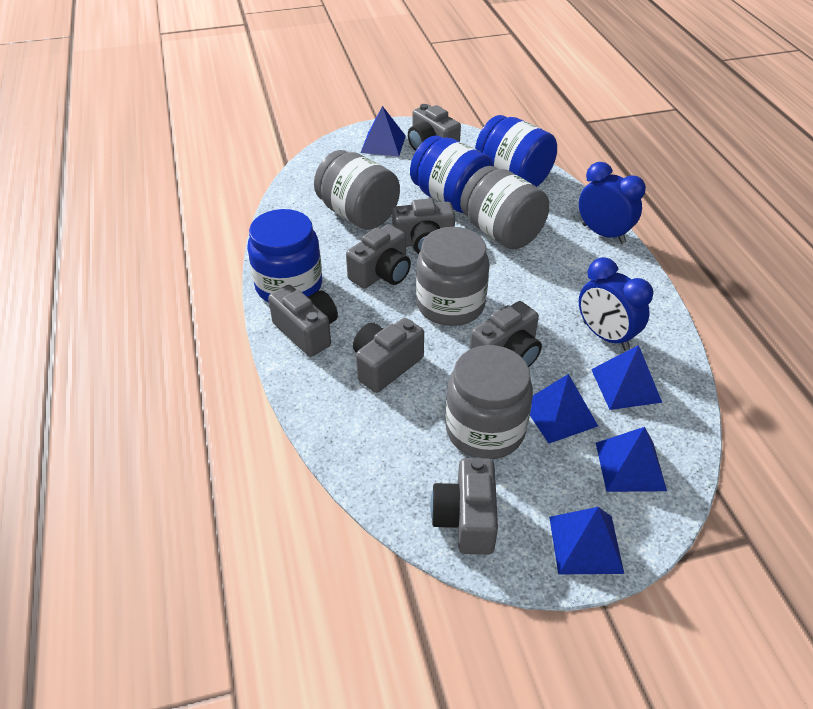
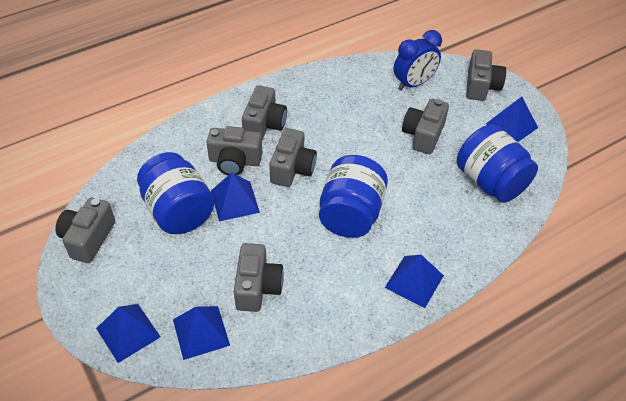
blue clock: [579,162,646,244] [579,257,653,350] = 2 -> [394,30,442,91] = 1
grey jar: [314,150,400,230] [416,227,489,326] [445,345,533,459] [460,166,549,249] = 4 -> none = 0

